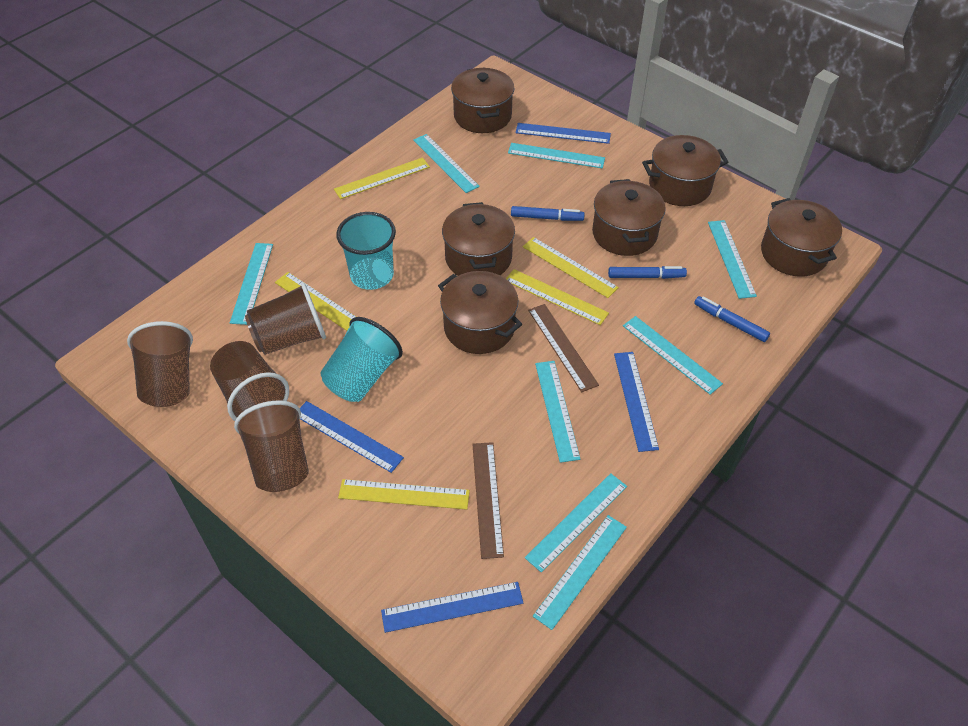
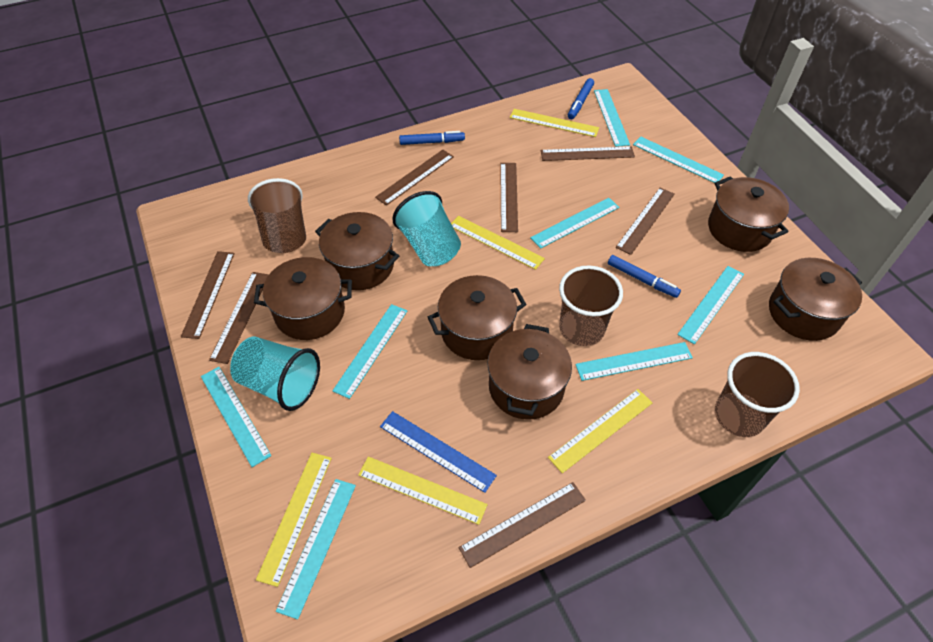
blue ruler: [300,401,404,473] [381,582,523,633] [516,123,611,144] [614,352,659,452] = 4 -> [380,411,497,493] = 1
brown cup: [127,321,193,407] [210,341,289,421] [234,400,309,492] [245,283,326,355] = 4 -> [248,178,306,253] [559,266,623,346] [715,352,800,437] = 3
brown ruler: [472,442,504,559] [528,304,599,392] = 2 -> [181,251,235,339] [209,272,269,364] [375,150,454,206] [459,482,586,568] [500,163,518,232] [541,146,635,161] [616,188,675,255] = 7

